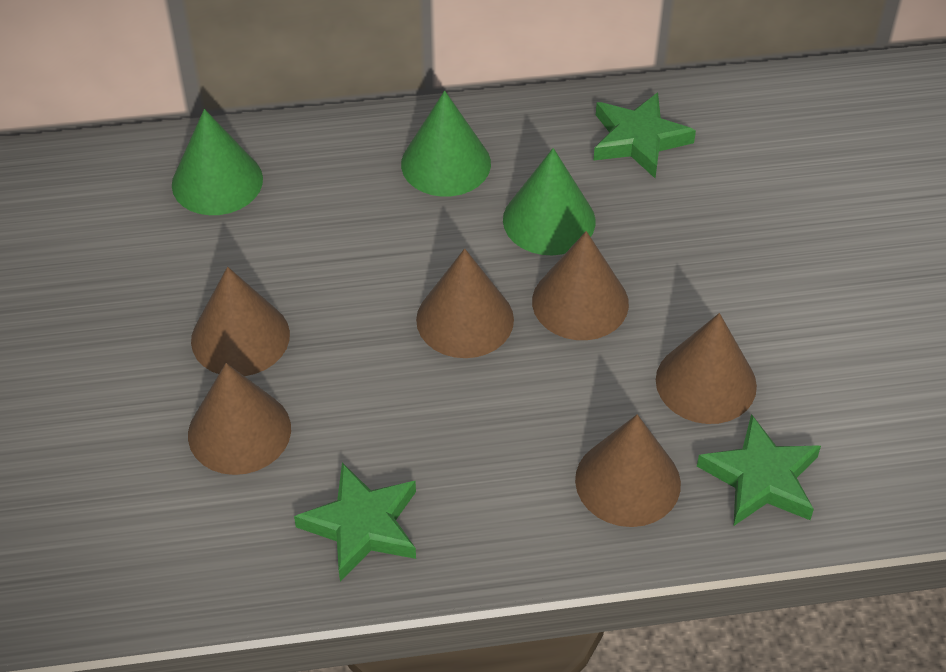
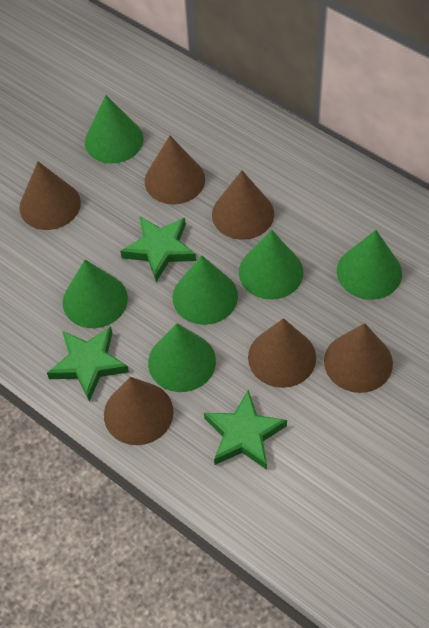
green cone: [172,109,263,215] [401,91,491,197] [503,148,596,255] = 3 -> [63,260,128,328] [85,95,143,164] [148,323,216,392] [172,255,238,325] [239,230,303,299] [337,230,402,300] = 6

